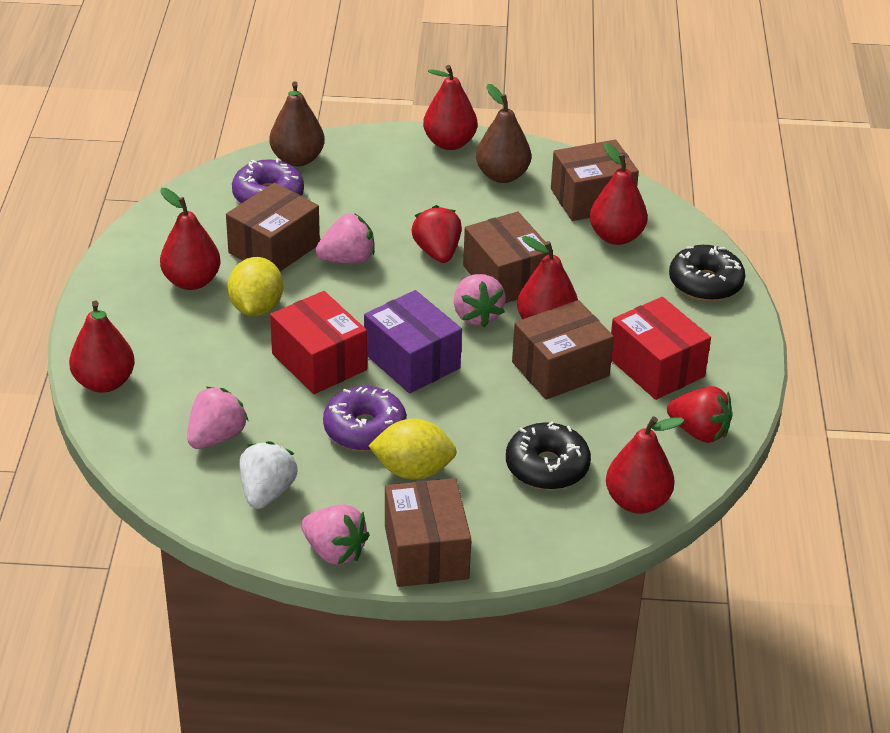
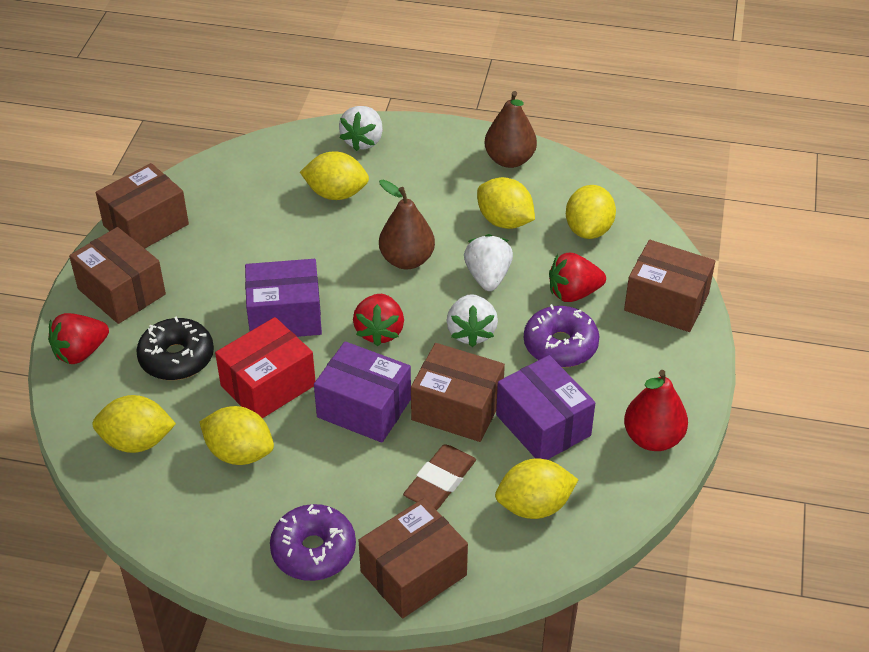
black donut: [506,421,591,490] [669,245,745,301] = 2 -> [136,317,214,380] = 1
brown eraser: none = 0 -> [403,444,476,510] = 1
pink strawberry: [187,387,249,449] [301,504,369,565] [315,213,375,264] [454,274,506,327] = 4 -> none = 0
purple box: [364,290,462,393] = 1 -> [245,259,322,337] [314,341,411,443] [496,355,595,460] = 3
red box: [270,291,367,394] [611,297,711,400] = 2 -> [215,317,315,418] = 1
red pear: [69,300,135,393] [160,188,221,290] [423,65,477,150] [517,236,578,319] [590,142,648,245] [606,417,685,514] = 6 -> [624,370,688,451] = 1
red strawberry: [411,205,462,263] [667,386,733,443] = 2 -> [48,313,109,364] [353,294,404,346] [549,253,606,302] = 3
white strawberry: [239,441,297,509] = 1 -> [339,106,383,151] [447,294,498,347] [464,234,513,291] = 3
yellow lemon: [228,257,283,316] [368,419,457,480] = 2 -> [92,395,176,453] [199,406,274,465] [300,151,369,200] [477,177,535,229] [495,458,578,519] [566,185,616,239] = 6

